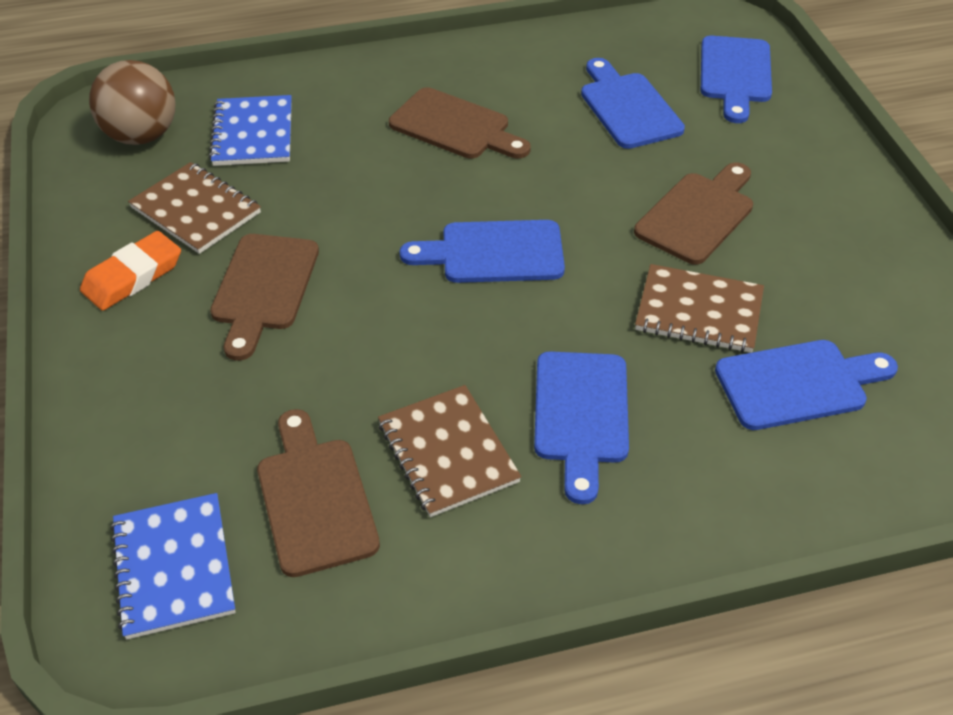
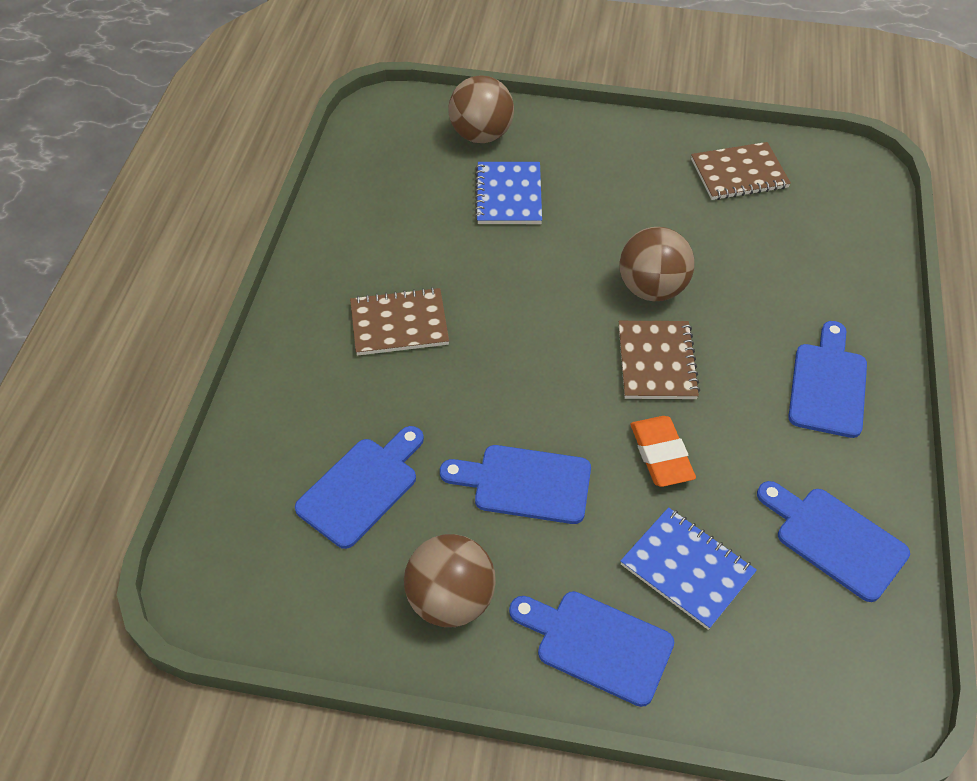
brown ball: [89,60,176,145] = 1 -> [404,534,496,627] [448,75,514,143] [619,227,694,301] = 3
brown cutting board: [210,234,319,361] [257,409,380,577] [389,87,531,159] [634,162,753,265] = 4 -> none = 0

